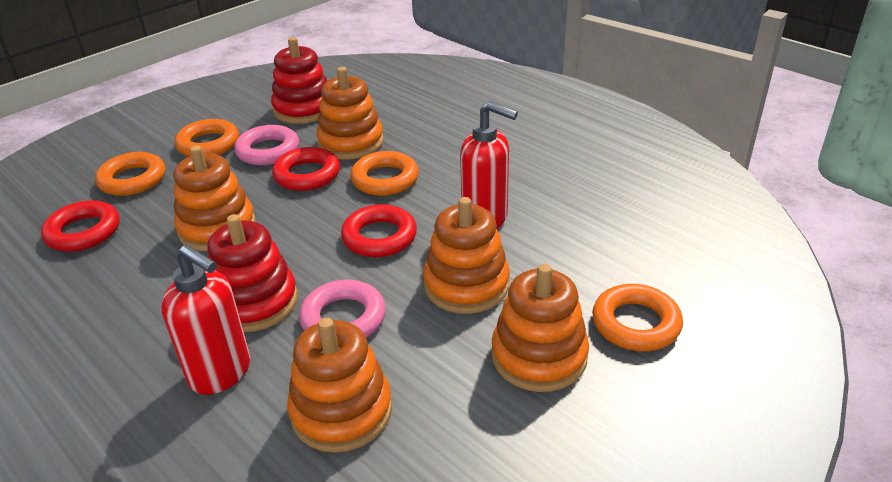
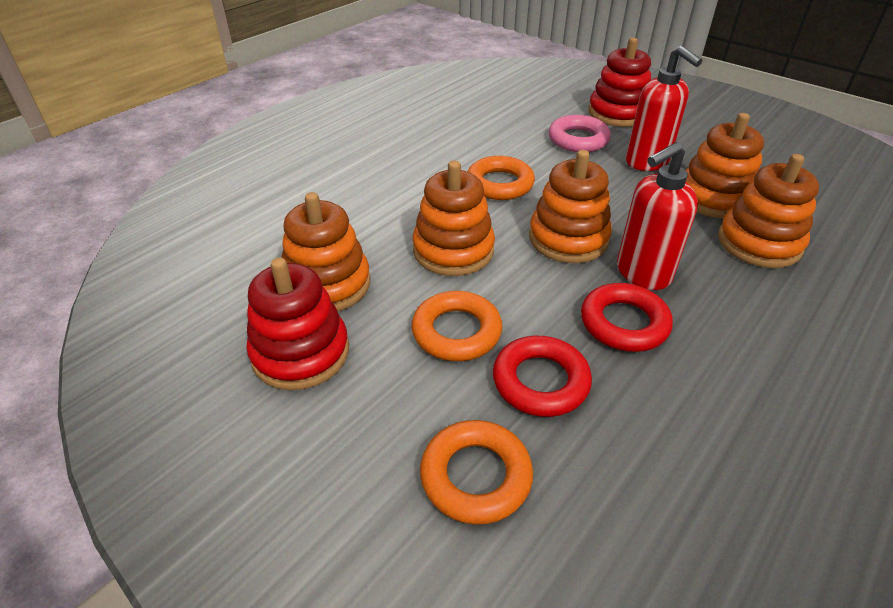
orange ring: [95,152,165,196] [175,119,239,157] [350,151,419,196] [592,284,683,351] = 4 -> [411,291,502,361] [420,420,533,525] [468,156,535,200] = 3
pink ring: [234,125,299,165] [299,280,386,338] = 2 -> [549,115,611,152] = 1
red ring: [41,200,120,252] [272,147,340,191] [341,204,417,257] = 3 -> [493,336,592,417] [581,283,673,352] = 2

